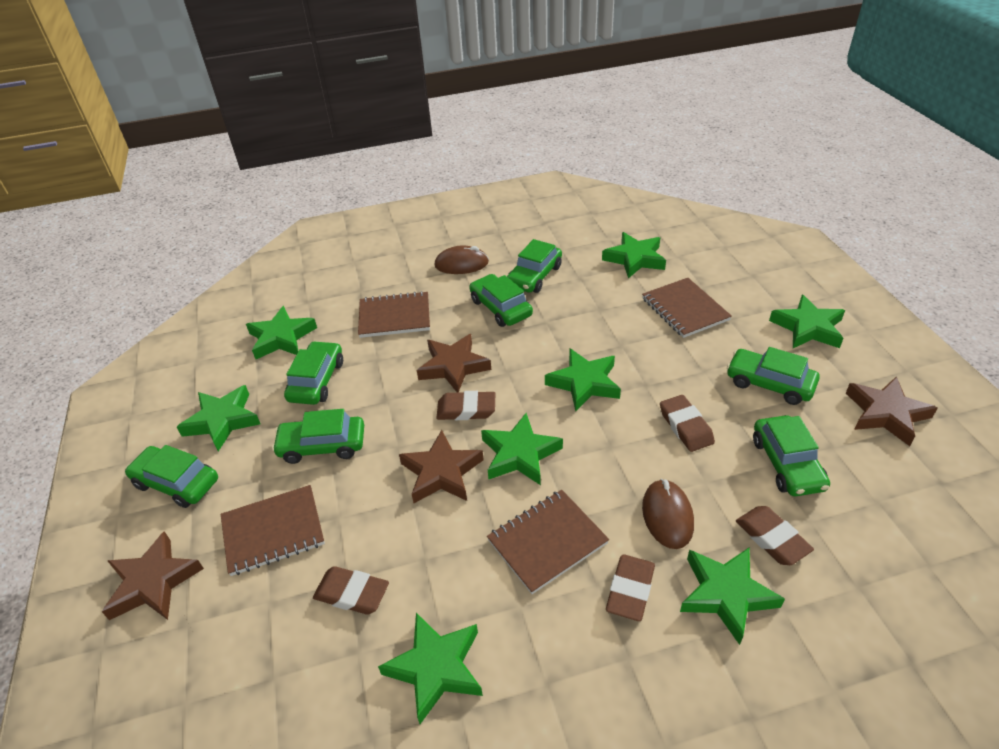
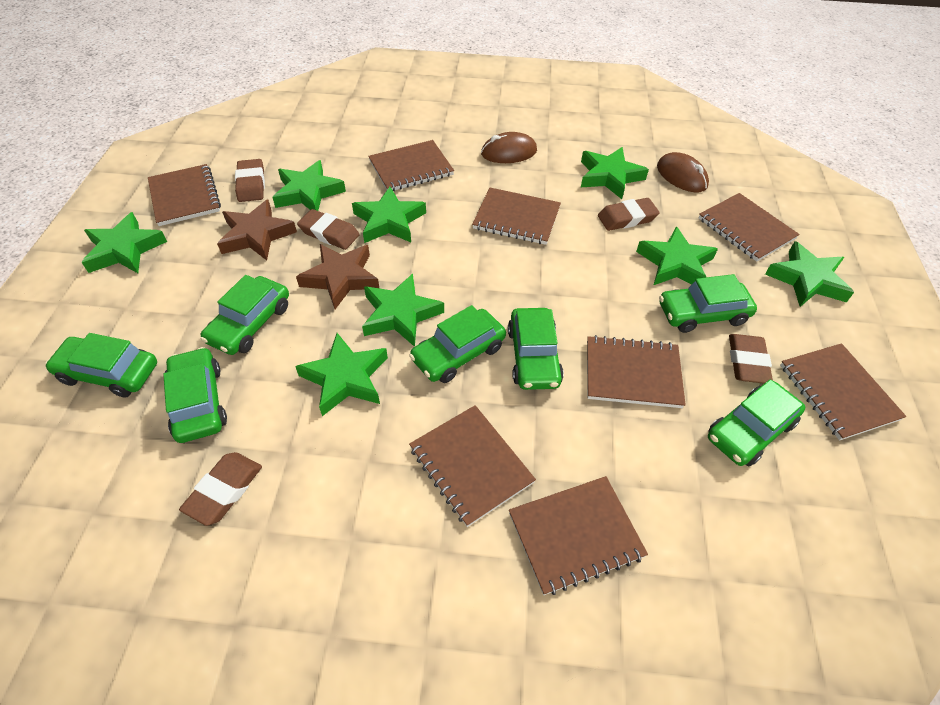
brown notebook: [221,485,325,576] [358,291,430,338] [487,490,609,594] [642,278,732,338] = 4 -> [148,164,221,226] [368,140,454,191] [409,405,536,527] [472,188,561,245] [509,476,648,595] [587,335,686,408] [699,193,799,262] [780,343,906,441] = 8
brown star: [102,531,204,620] [399,430,484,503] [417,334,491,393] [846,376,937,446] = 4 -> [217,199,297,260] [296,244,379,309] = 2

